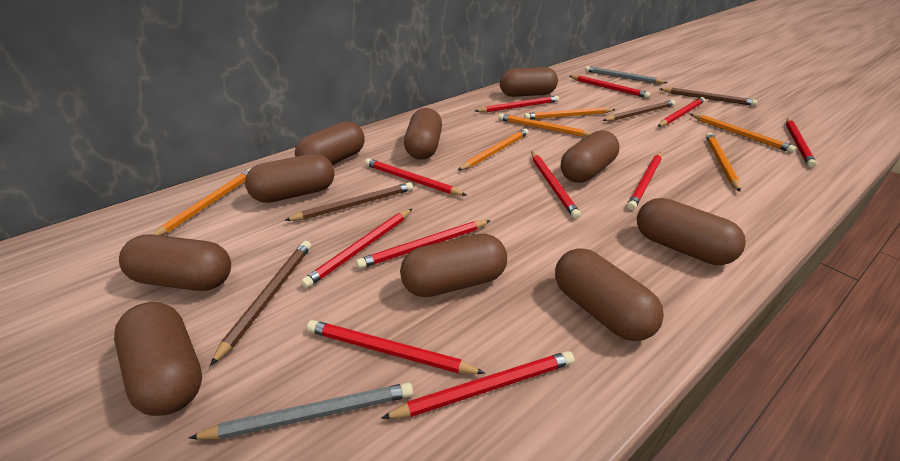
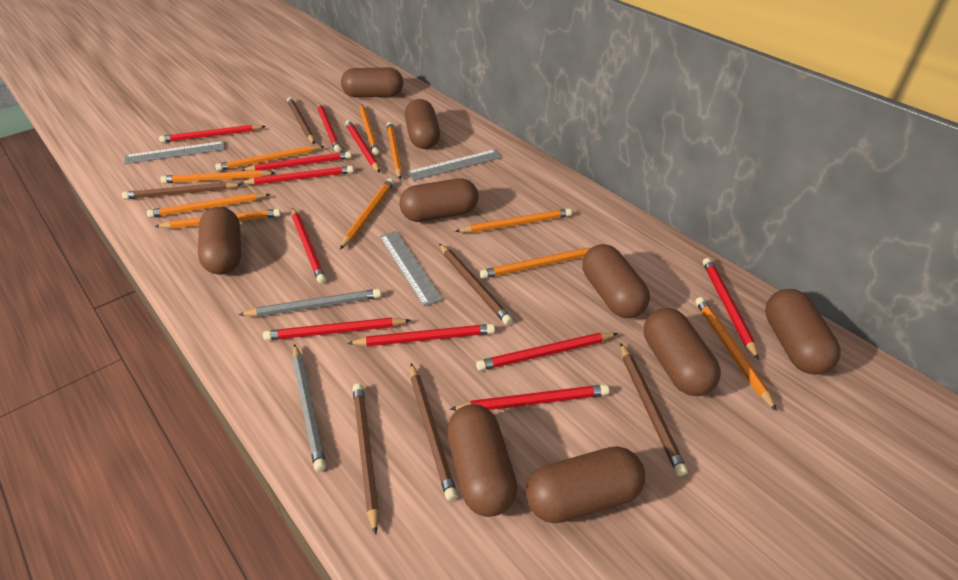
brown capsule: [114,302,202,416] [119,234,231,291] [245,154,335,203] [295,121,365,165] [400,234,507,297] [404,108,442,160] [500,67,558,97] [555,248,664,341] [561,130,619,183] [637,198,746,265] = 10 -> [198,207,241,275] [341,67,403,98] [399,178,479,222] [405,99,440,149] [447,404,518,517] [526,446,645,523] [582,244,650,318] [644,308,721,396] [765,289,841,375] = 9
brown pencil: [210,241,311,366] [284,182,413,221] [602,100,675,121] [660,88,758,106] = 4 -> [122,182,242,199] [287,97,315,144] [353,383,379,535] [410,363,457,501] [439,244,512,325] [620,343,688,476] = 6
grey ruler: none = 0 -> [124,141,225,164] [379,231,443,306] [407,149,502,181] = 3
orange pencil: [153,168,252,236] [457,128,529,171] [498,113,592,137] [524,107,616,120] [690,114,796,153] [706,133,741,192] = 6 -> [147,193,271,218] [155,209,281,229] [160,170,275,183] [215,146,325,171] [340,178,394,249] [360,104,379,155] [387,122,402,179] [455,208,572,233] [480,248,590,279] [695,297,777,411] = 10

